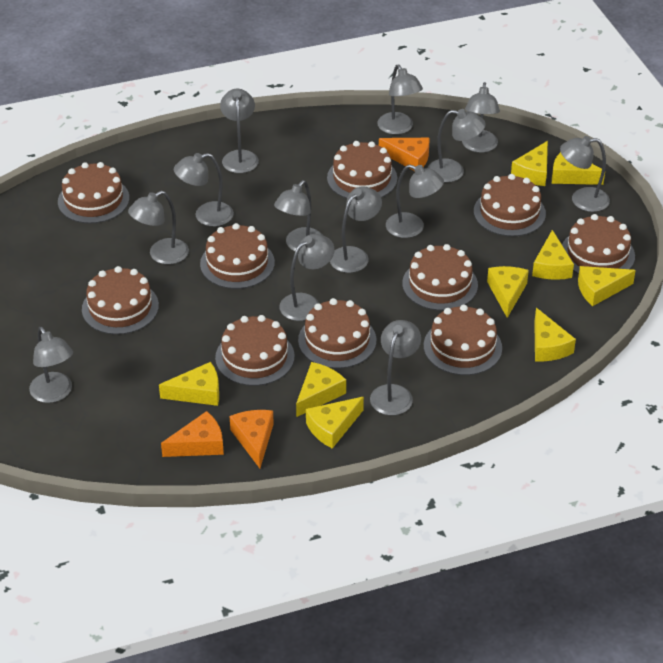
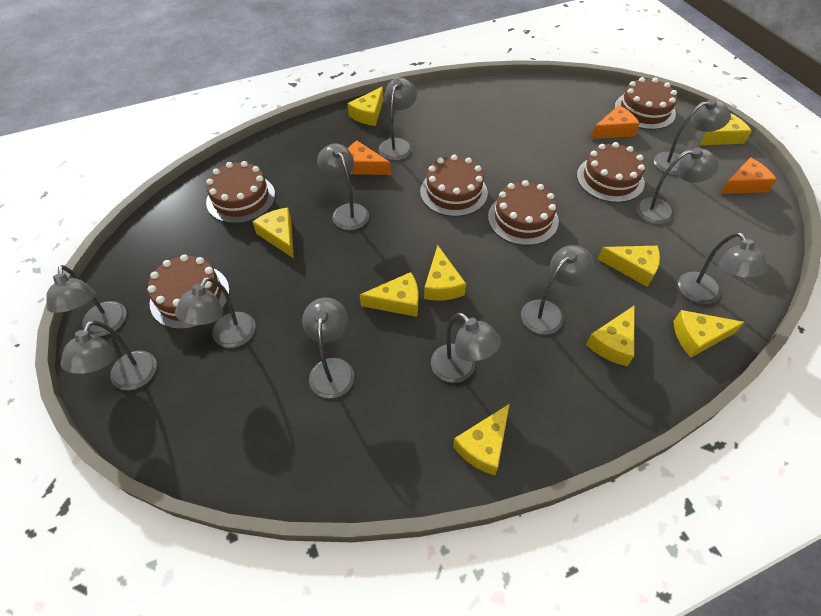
brown cake: [58,162,129,224] [82,266,159,335] [200,223,275,289] [215,315,295,386] [298,298,376,369] [327,141,397,199] [402,244,478,311] [424,305,502,375] [474,174,546,237] [562,214,635,274] = 10 -> [148,254,230,329] [206,161,275,224] [420,154,488,217] [488,180,559,246] [577,142,645,203] [614,77,677,130] = 6
grey lamp: [29,327,73,403] [128,191,189,264] [174,153,234,227] [220,89,259,173] [274,180,323,251] [279,234,334,321] [330,187,382,273] [370,320,421,415] [377,64,423,135] [386,165,444,238] [427,109,486,183] [462,82,500,153] [560,136,610,212] = 13 -> [46,265,127,336] [61,320,157,390] [175,277,256,348] [302,298,354,398] [317,143,369,230] [379,78,417,160] [431,313,501,383] [521,245,595,335] [636,147,719,224] [654,98,731,175] [678,232,768,304] = 11

